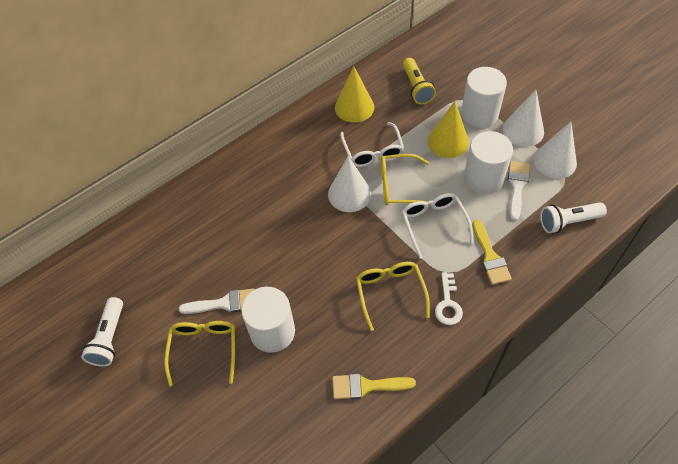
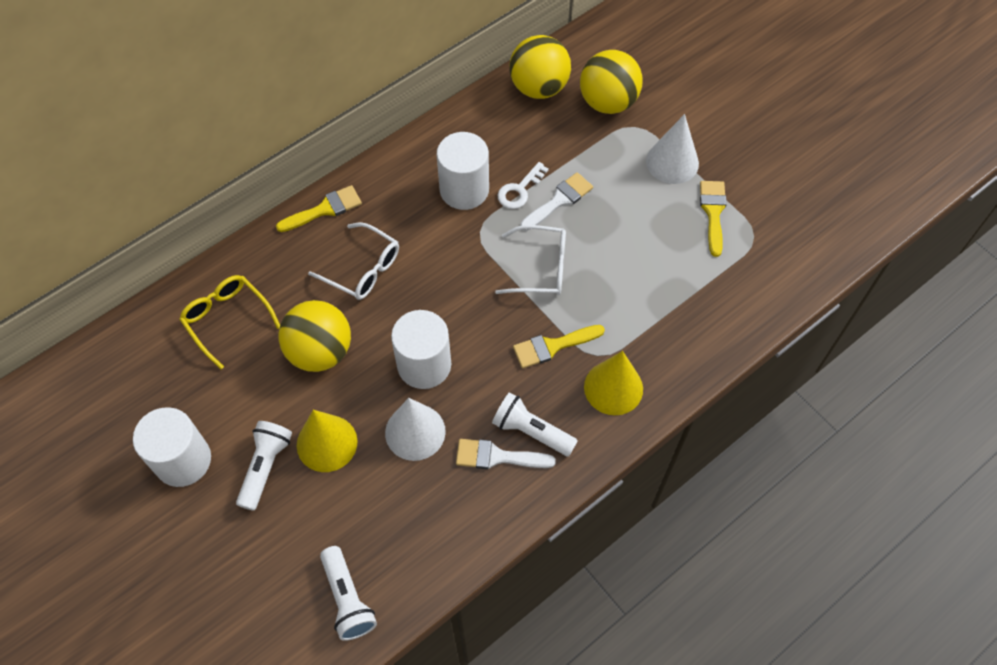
white cone: [328,156,371,212] [503,90,544,147] [533,122,577,179] = 3 -> [385,398,446,461] [646,114,699,184] = 2
white flashlight: [81,297,123,367] [540,202,607,233] = 2 -> [236,421,292,511] [320,546,377,641] [492,392,578,457] = 3
yellow ball: none = 0 -> [278,300,351,372] [509,35,571,99] [580,50,643,114] = 3
yellow brush: [332,374,416,399] [472,220,512,285] = 2 -> [276,185,362,232] [513,325,605,368] [700,181,727,257] = 3
yellow flashlight: [403,58,436,105] = 1 -> none = 0
yellow glasses: [164,321,235,386] [356,262,430,331] [381,154,431,206] = 3 -> [179,275,280,369] = 1

